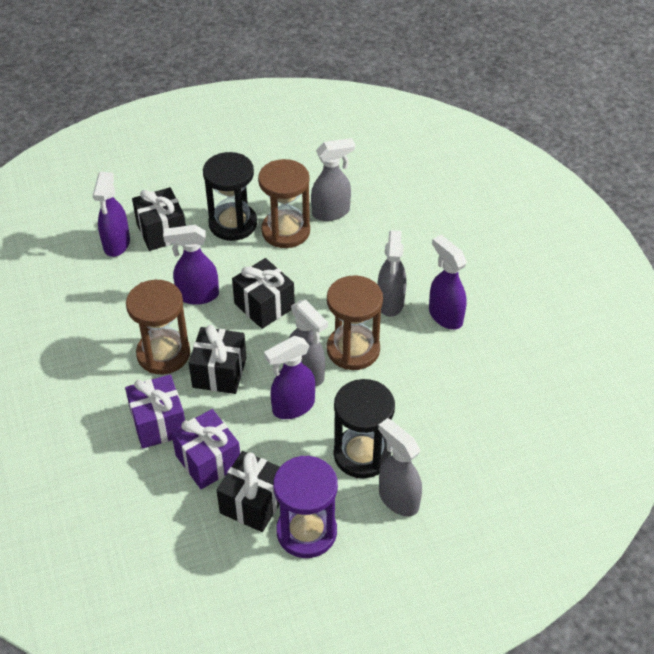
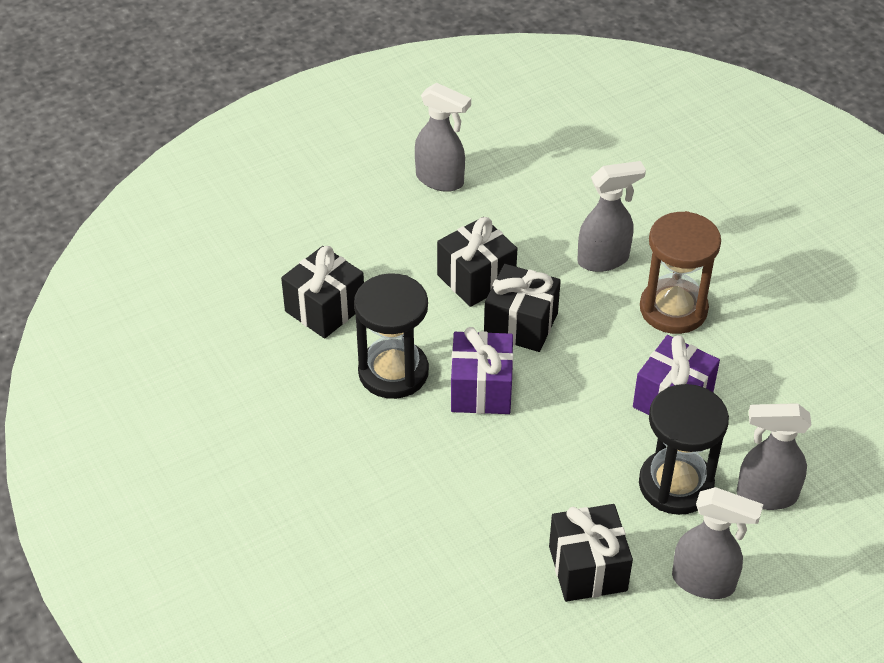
brown hourglass: [126,280,190,374] [258,159,310,248] [327,275,383,370] = 3 -> [640,211,721,334] = 1
purple hourglass: [273,456,338,558] = 1 -> none = 0
purple spray bottle: [93,172,130,257] [163,225,219,305] [264,336,315,419] [429,235,467,330] = 4 -> none = 0

